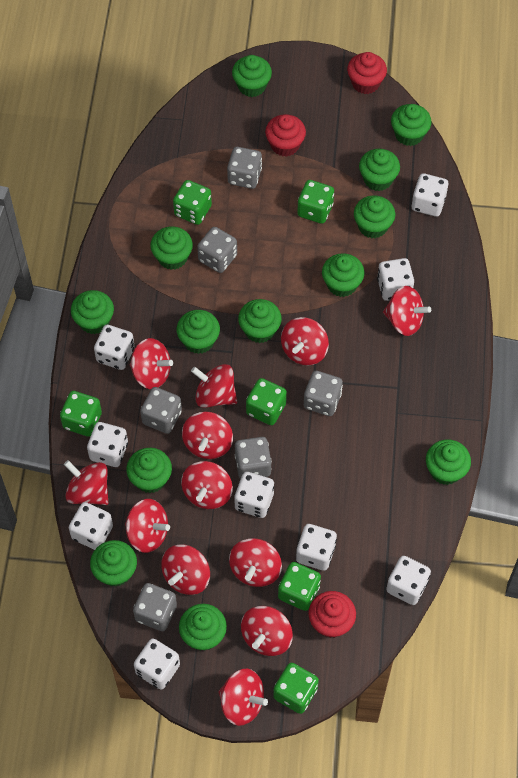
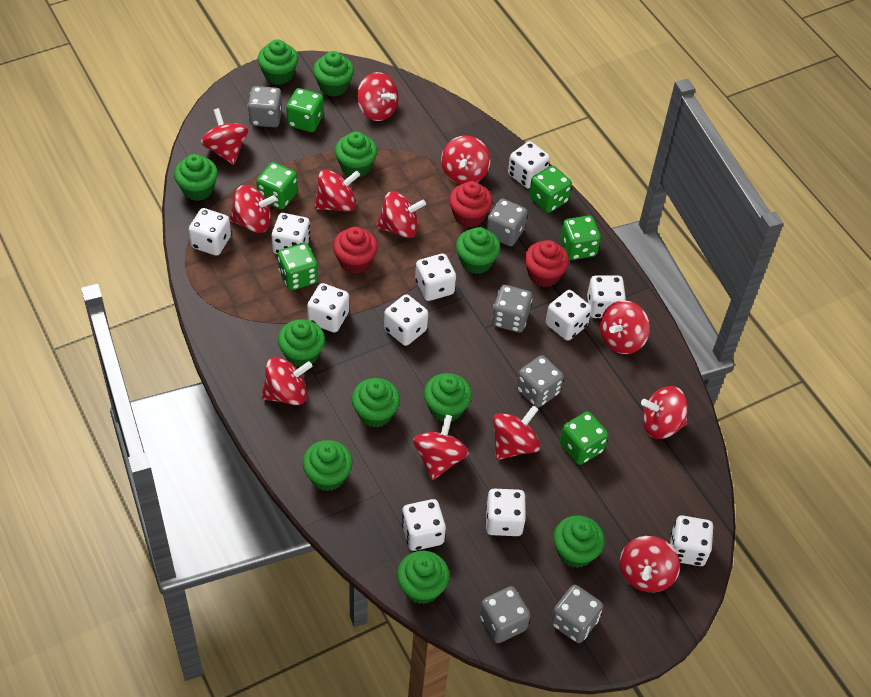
green cupcake: [71,290,114,334] [90,540,137,587] [126,448,172,493] [150,226,193,270] [177,310,220,354] [179,604,227,651] [232,55,272,97] [238,299,282,343] [322,253,365,297] [354,195,395,239] [359,149,400,191] [391,104,431,146] [426,439,471,485] = 13 -> [174,154,218,201] [258,39,298,85] [278,319,325,367] [302,440,353,491] [313,51,354,96] [335,131,377,178] [352,378,400,427] [397,551,450,604] [424,373,472,422] [456,227,500,274] [553,515,605,568] = 11
white dice: [69,502,113,550] [87,422,128,467] [94,325,134,370] [134,638,180,690] [234,472,274,518] [296,524,337,571] [377,258,414,301] [386,556,431,605] [412,173,448,217] = 9 -> [188,208,231,256] [272,213,310,254] [307,283,349,333] [384,294,428,346] [402,499,446,551] [415,254,456,301] [486,489,526,536] [508,141,550,188] [546,290,592,341] [587,276,626,318] [670,515,714,566] = 11

